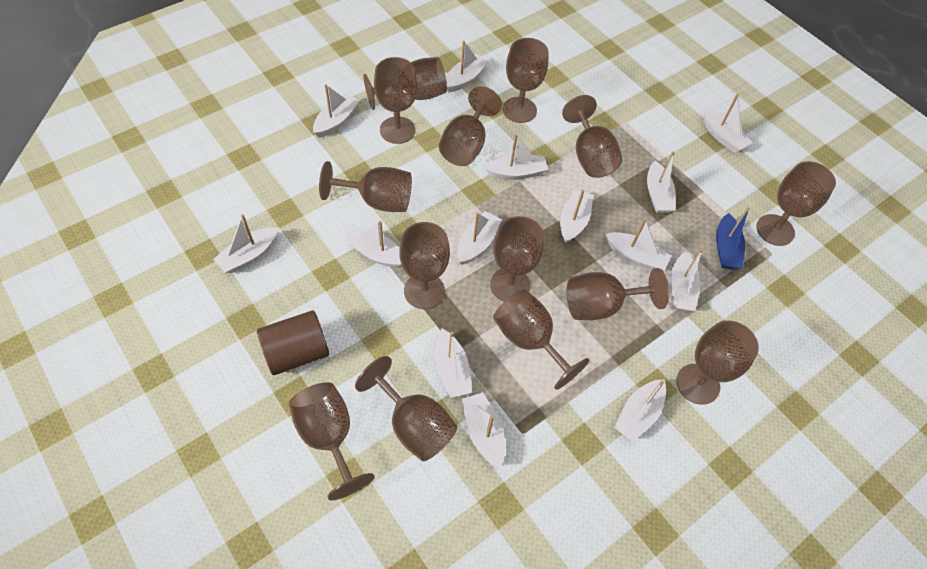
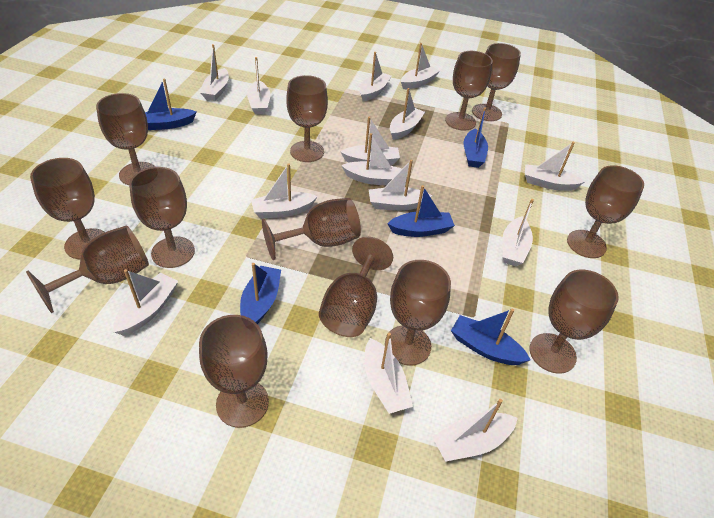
blue boat: [716,207,750,269] = 1 -> [145,78,197,130] [240,263,281,324] [387,185,455,237] [451,309,531,365] [463,108,488,168] = 5
brown cylinder: [257,310,329,375] = 1 -> none = 0
brown goblet: [289,382,375,500] [319,161,412,212] [355,356,457,461] [363,57,447,110] [374,57,417,144] [399,222,450,309] [439,86,502,166] [490,216,544,302] [493,290,590,390] [503,38,549,123] [562,95,622,178] [567,268,669,320] [676,321,759,405] [756,161,836,246] = 14 -> [26,226,149,313] [30,158,105,259] [96,93,155,185] [129,167,195,268] [199,315,269,428] [262,198,361,260] [286,75,328,162] [319,237,393,337] [385,260,451,366] [445,51,493,131] [472,43,521,121] [529,269,619,374] [567,165,644,258] = 13

